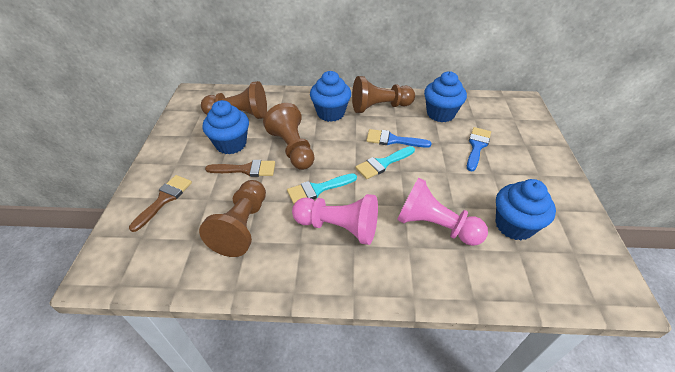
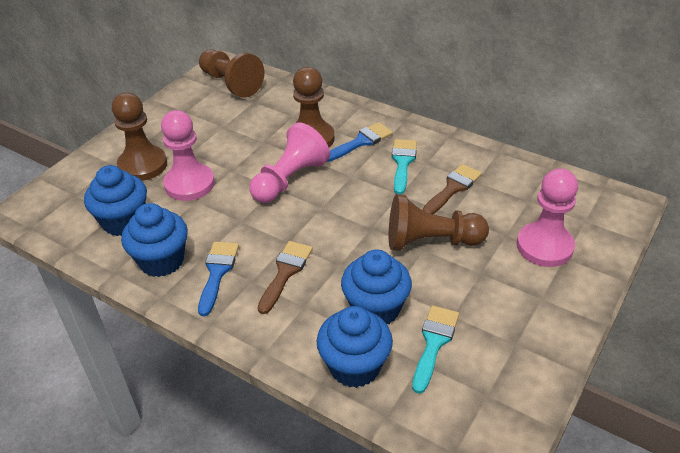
pink pawn: [292,194,378,245] [397,178,488,246] = 2 -> [161,110,215,201] [249,122,330,203] [517,168,578,267] = 3

